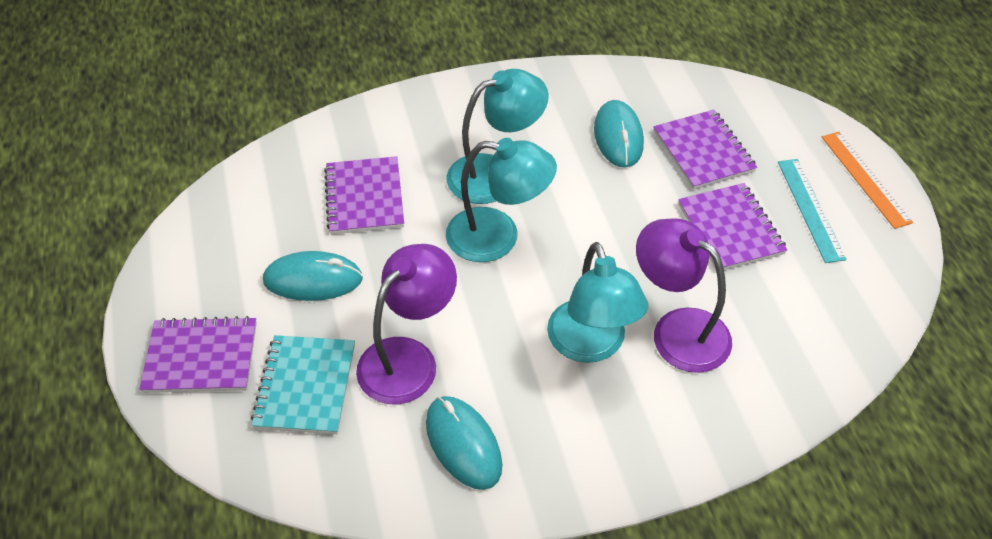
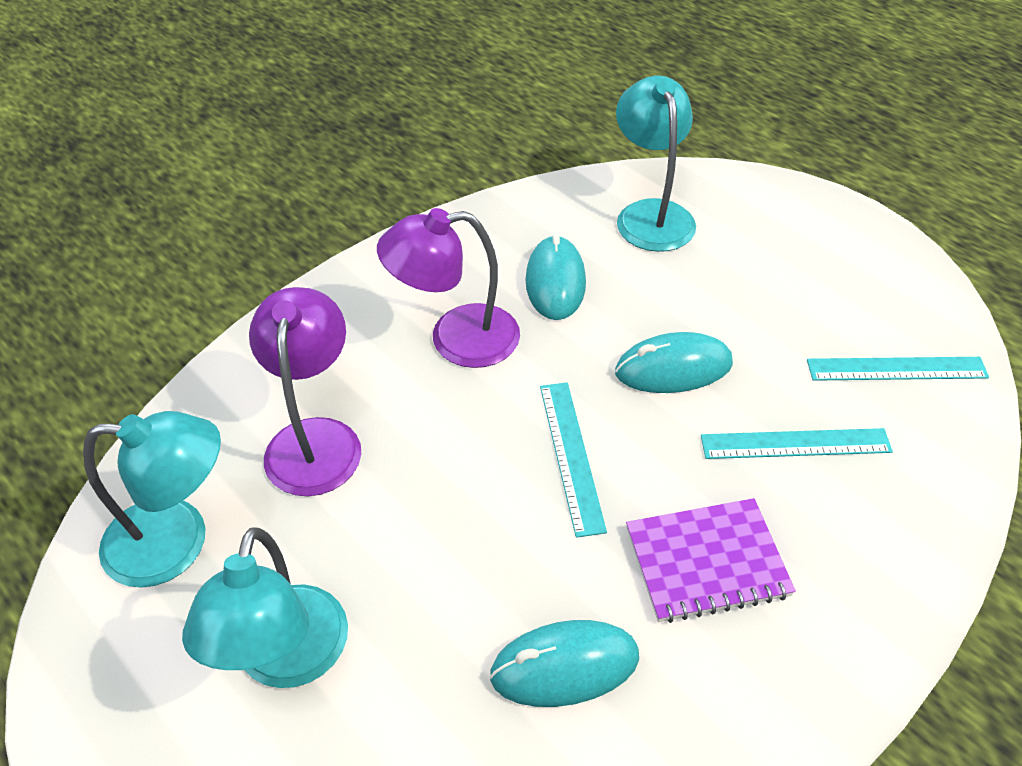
orange ruler: [822,132,913,229] = 1 -> none = 0
purple notebook: [139,316,257,393] [324,156,404,235] [653,110,757,190] [678,183,787,270] = 4 -> [626,498,796,623] = 1
turquoise notebook: [251,335,355,434] = 1 -> none = 0
turquoise ruler: [778,159,847,263] = 1 -> [540,382,607,538] [701,428,893,459] [807,357,989,381] = 3

